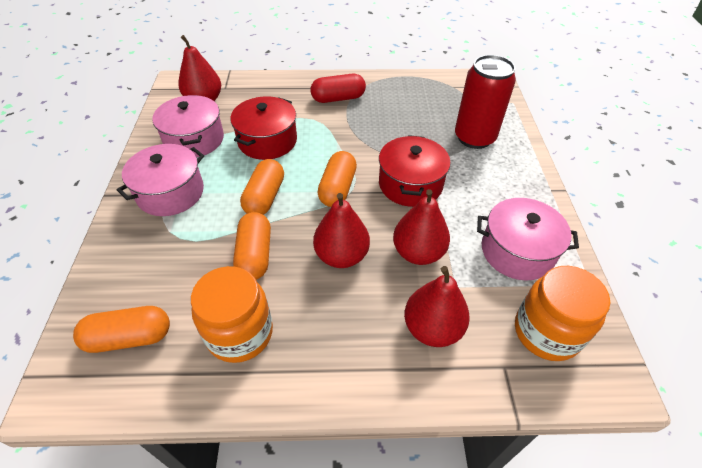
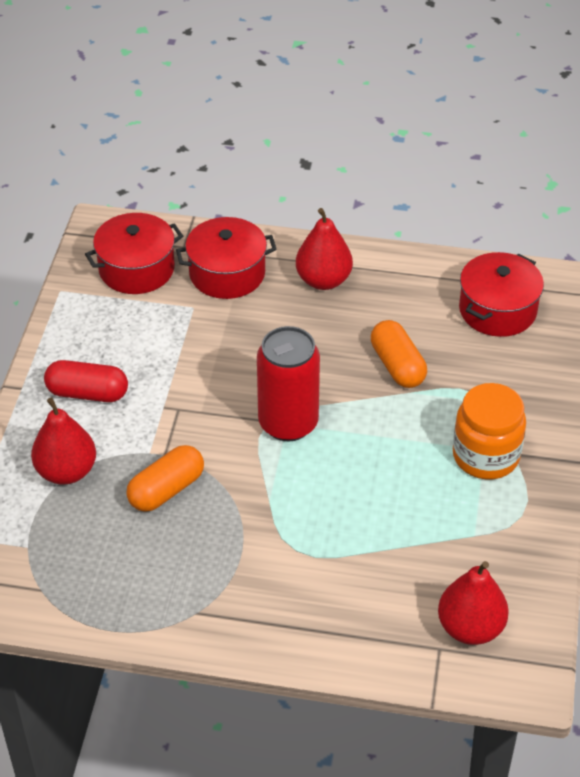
orange capsule: [73,306,170,353] [233,212,271,280] [240,159,284,215] [317,151,357,207] = 4 -> [126,445,204,512] [371,320,427,388] = 2
orange jar: [191,266,273,363] [515,266,610,361] = 2 -> [453,383,526,479] = 1
pink pot: [117,144,204,216] [152,95,224,157] [477,198,579,281] = 3 -> none = 0
red pear: [178,35,221,101] [313,193,370,268] [393,189,450,265] [404,266,470,347] = 4 -> [31,397,96,485] [296,208,353,290] [438,561,509,645] = 3
red pot: [230,97,297,160] [379,135,451,207] = 2 -> [85,213,183,294] [176,217,277,299] [459,252,544,337] = 3

